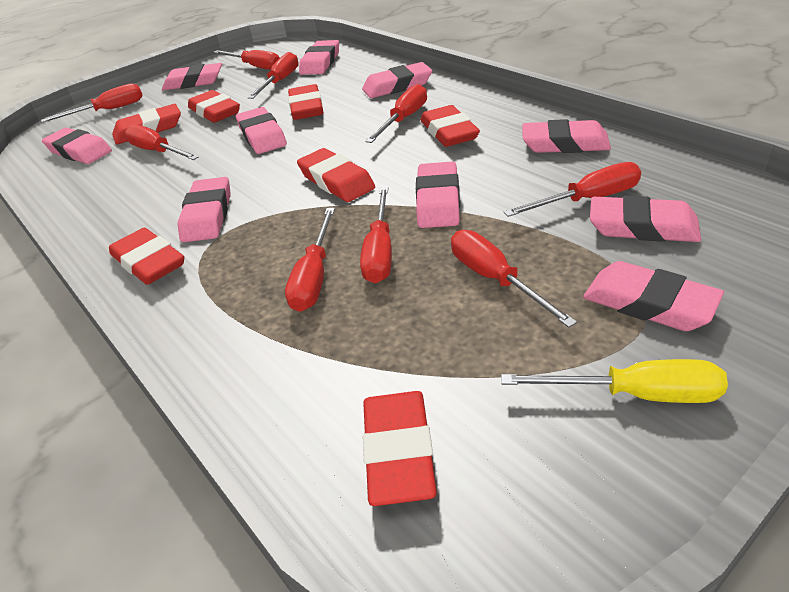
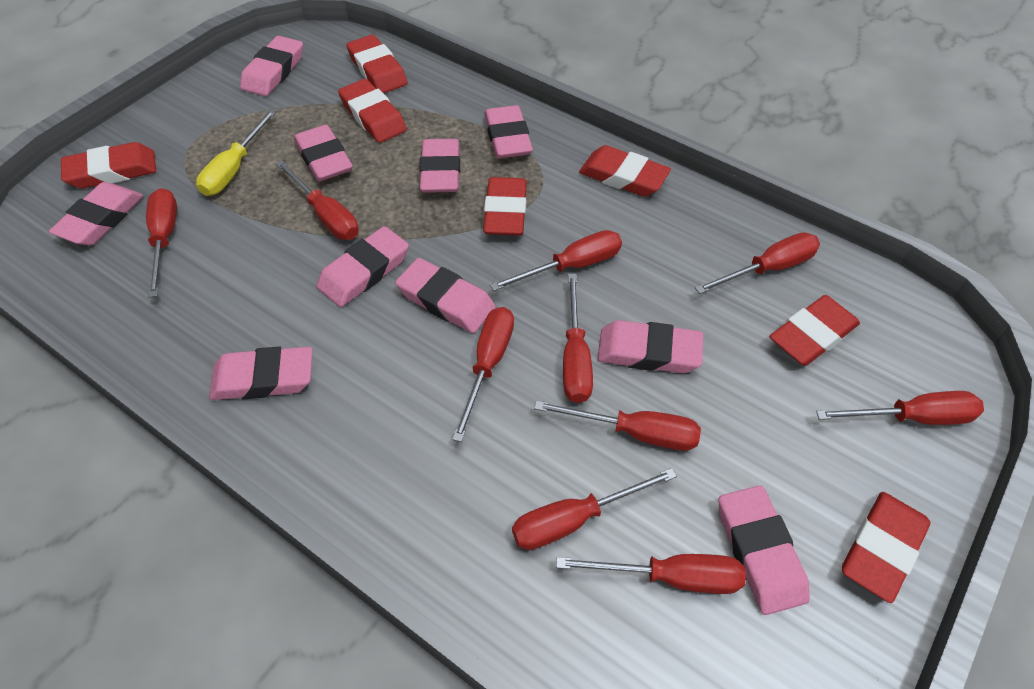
red screwdriver: [41,84,143,122] [125,125,199,160] [213,50,280,70] [248,52,299,99] [285,208,335,312] [360,187,392,283] [365,84,427,143] [451,230,577,328] [504,162,641,217] = 9 -> [146,188,177,298] [275,160,359,240] [452,307,514,442] [490,230,622,291] [512,468,677,550] [534,400,701,451] [556,554,746,594] [563,274,593,403] [695,232,820,294] [816,391,984,425] = 10

